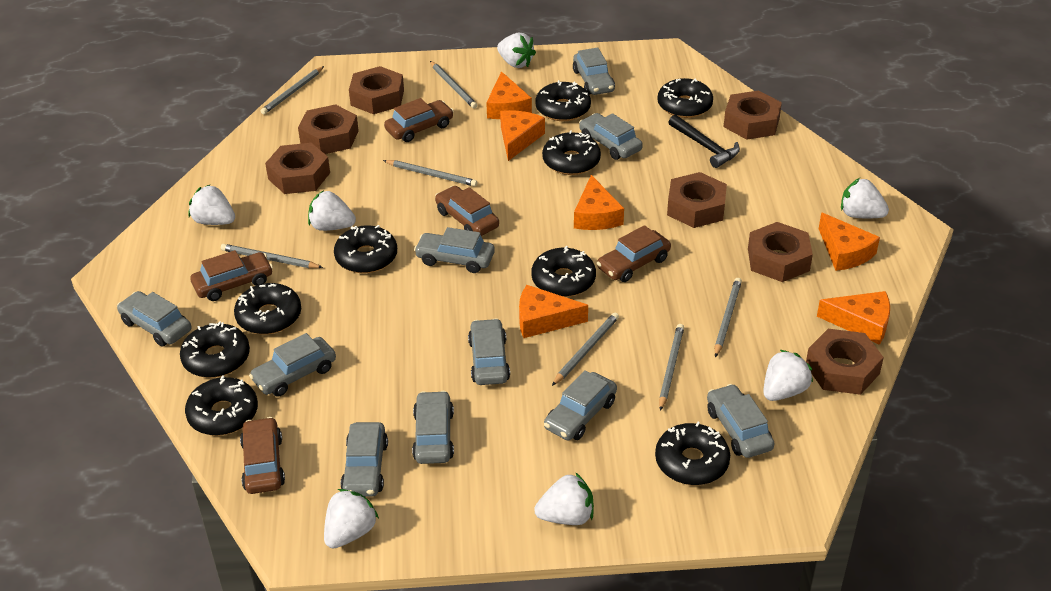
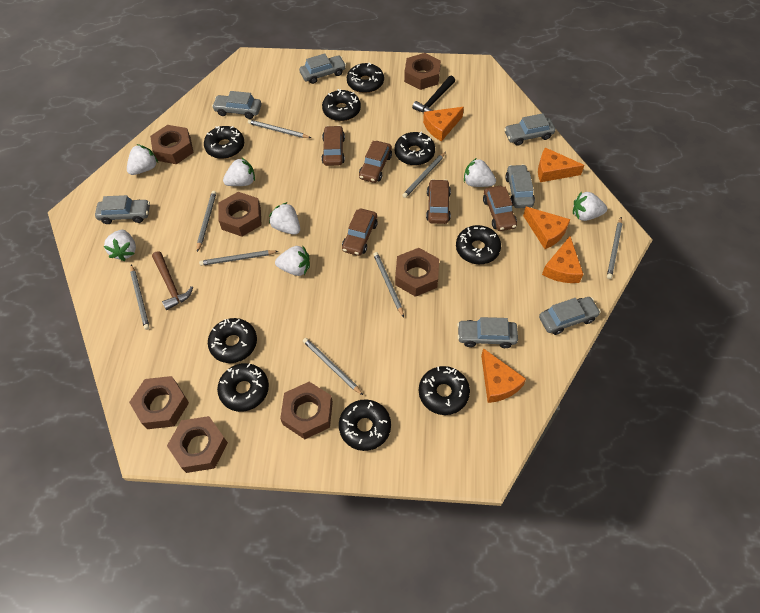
brown hammer: none = 0 -> [152,251,193,310] = 1
grey car: [117,291,191,347] [249,333,336,396] [341,422,388,497] [412,391,454,464] [414,227,495,273] [468,318,510,385] [544,370,617,440] [573,48,615,95] [579,113,643,160] [707,384,775,458] = 10 -> [95,195,150,224] [212,91,261,119] [299,53,346,84] [457,317,518,348] [504,113,555,146] [505,164,535,208] [539,297,601,335] = 7
grey pencil: [221,244,323,268] [261,66,324,114] [383,160,477,187] [430,61,477,109] [552,313,619,386] [659,324,684,411] [715,278,742,358] = 7 -> [130,265,150,330] [197,191,216,252] [199,250,278,266] [248,120,311,138] [303,338,363,395] [373,252,404,317] [402,152,446,198] [607,217,622,279] = 8
orange cheese: [486,71,532,119] [500,110,545,161] [519,285,588,338] [574,175,624,230] [817,291,890,345] [819,212,880,271] = 6 -> [423,107,464,141] [481,348,526,403] [523,207,570,249] [538,148,585,182] [542,236,583,283] = 5

